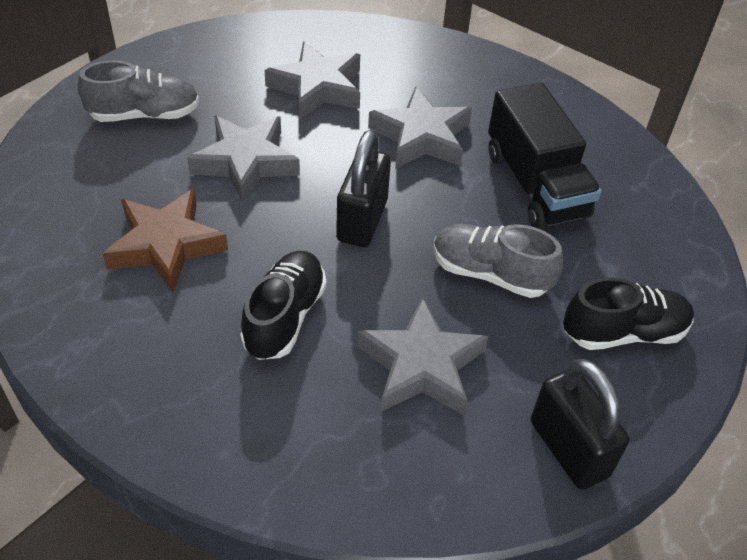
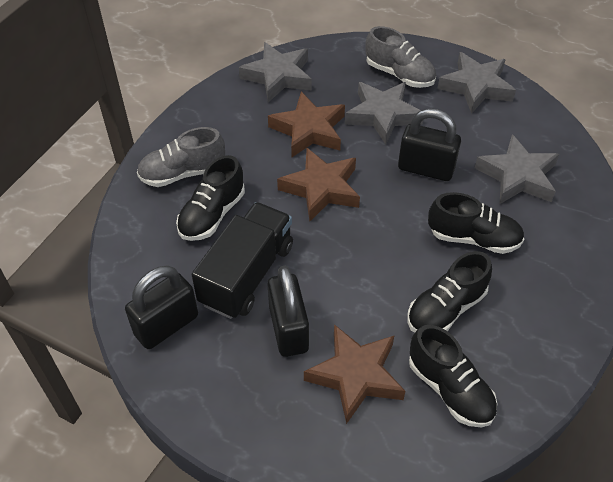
black padlock: [336,129,391,247] [531,359,629,490] = 2 -> [125,266,198,349] [268,266,309,357] [398,108,461,181] = 3
black shoe: [240,251,326,360] [563,277,694,350] = 2 -> [176,155,245,241] [408,251,492,332] [409,325,497,427] [428,192,524,254] = 4
brown star: [102,189,228,292] = 1 -> [268,92,345,157] [277,148,360,221] [304,324,405,424] = 3

